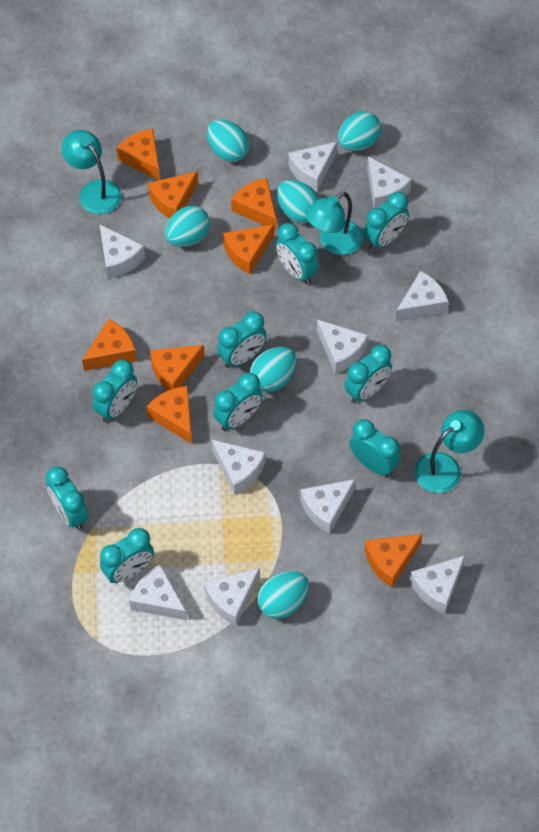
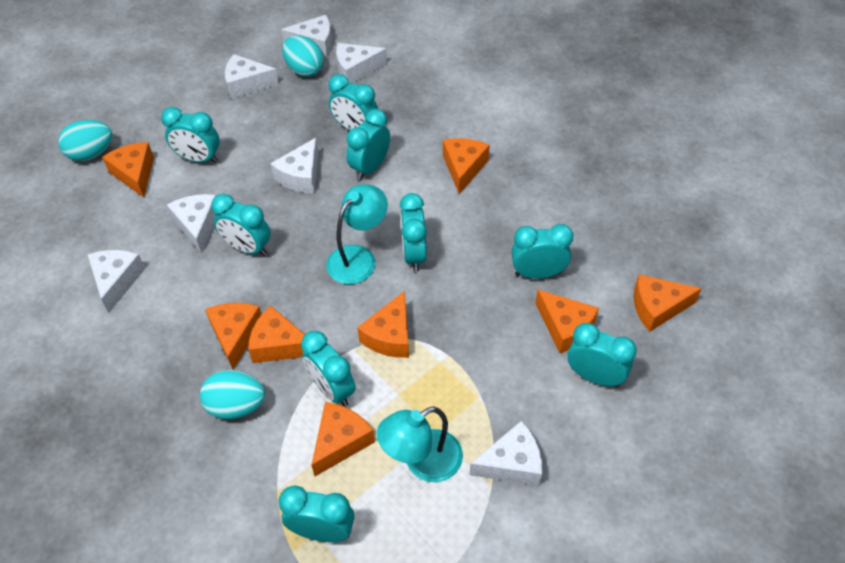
turquoise egg: [165,206,210,247] [207,119,249,162] [250,347,297,392] [257,571,309,619] [277,180,319,223] [338,111,381,151] = 6 -> [58,120,112,161] [200,370,265,419] [282,35,324,77] = 3
turquoise lamp: [61,130,122,214] [305,192,363,255] [414,410,484,493] = 3 -> [326,185,388,284] [377,407,463,482] = 2
white cheese: [100,225,145,279] [129,564,187,620] [204,568,260,626] [212,440,265,495] [288,142,337,191] [300,479,356,534] [317,319,368,374] [367,156,412,208] [395,271,449,322] [410,556,465,614] = 10 -> [88,250,145,313] [167,194,216,254] [225,54,279,99] [270,138,318,193] [281,15,332,57] [336,43,387,83] [470,421,542,486] = 7

